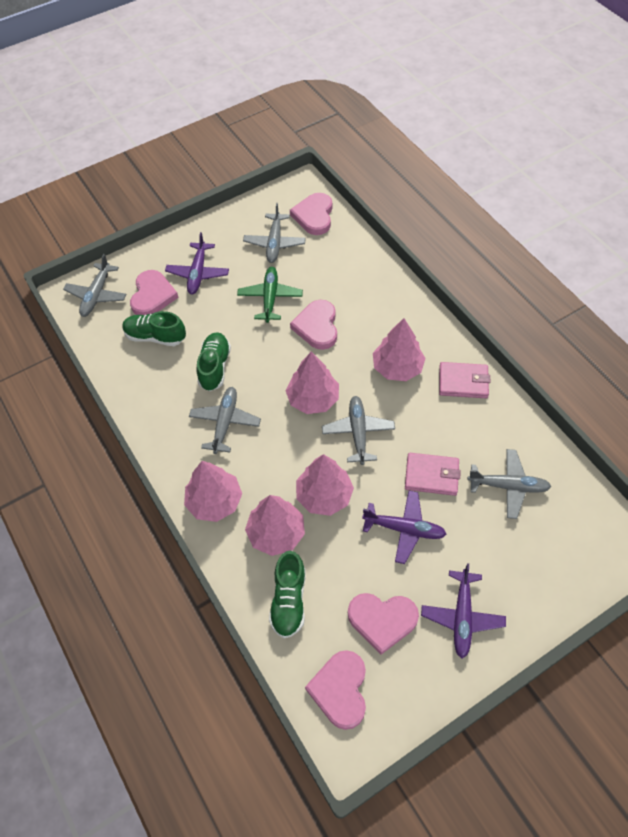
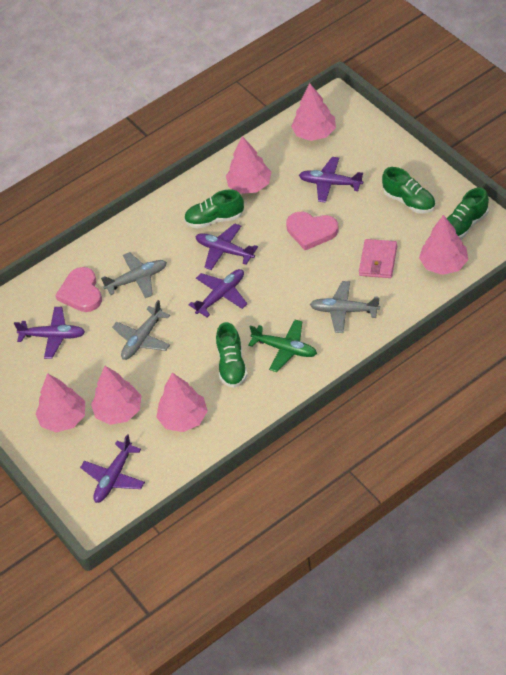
green shoe: [122,311,186,346] [197,332,231,391] [269,551,306,638] = 3 -> [184,190,244,229] [216,322,248,388] [382,167,435,213] [447,188,489,240] = 4
grey plane: [63,254,127,317] [189,387,261,454] [243,203,306,263] [322,396,395,465] [468,449,552,519] = 5 -> [101,252,167,298] [112,300,170,360] [310,281,380,333] = 3
pink heart: [130,270,179,315] [290,193,332,235] [290,300,337,350] [305,650,366,730] [348,593,419,655] = 5 -> [55,267,102,312] [286,212,339,250] = 2
pink tree: [184,461,242,522] [245,495,305,556] [285,351,339,414] [296,454,354,516] [373,318,426,381] = 5 -> [35,373,85,432] [91,366,141,425] [156,373,208,432] [226,136,271,194] [291,83,336,141] [419,215,468,275] = 6
pink wallet: [405,453,461,496] [439,362,490,398] = 2 -> [359,239,397,278] = 1
purple plane: [165,232,229,294] [362,491,446,564] [421,563,506,658] = 3 -> [14,307,85,359] [80,434,145,503] [189,269,247,317] [195,223,258,270] [299,157,363,203] = 5

